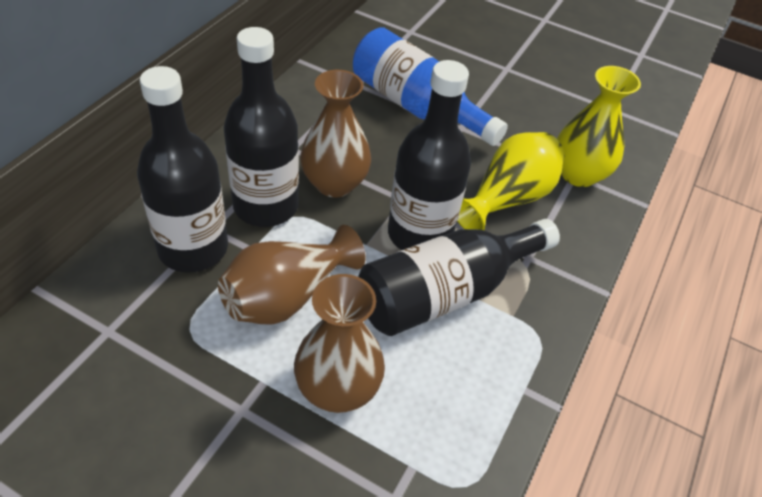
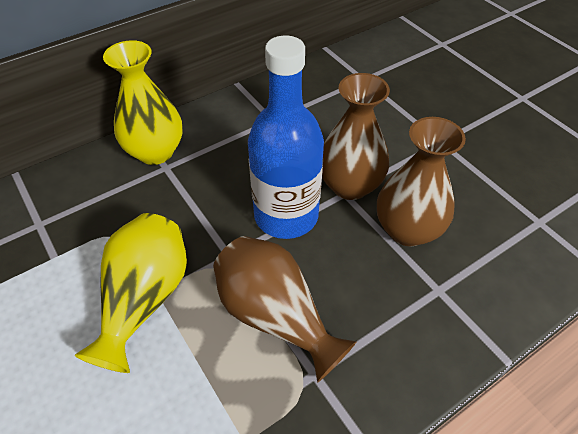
black bottle: [137,66,228,273] [224,27,299,227] [358,219,560,336] [388,60,471,250] = 4 -> none = 0

